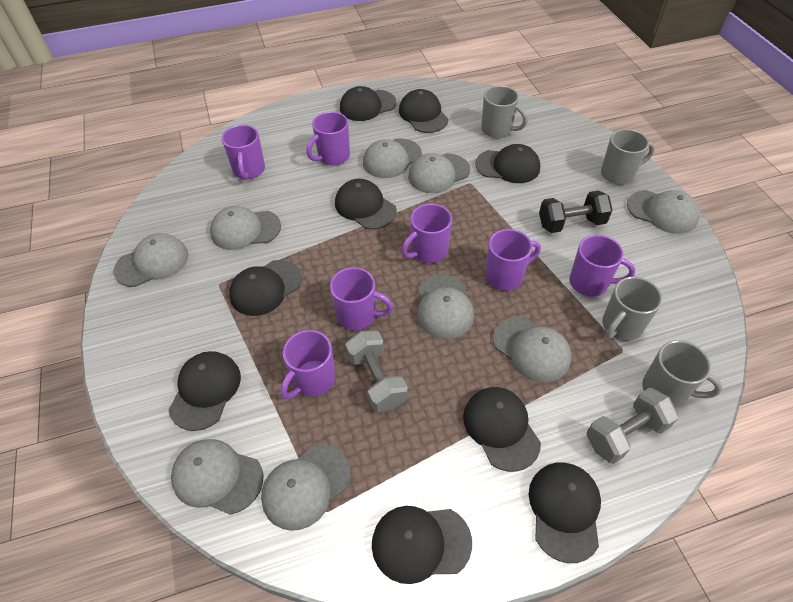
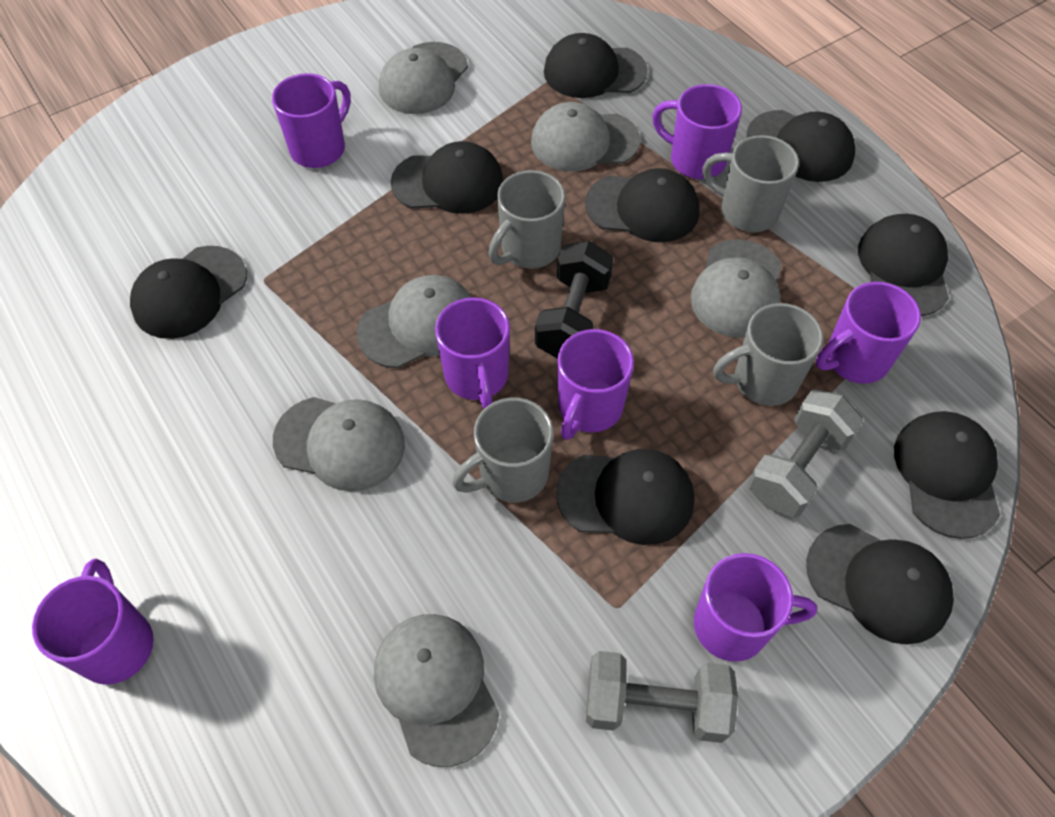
grey cap: [113,233,188,287] [171,439,263,515] [210,206,281,250] [261,444,351,531] [363,138,422,178] [408,153,470,193] [417,274,474,339] [493,317,571,383] [627,190,700,234] = 9 -> [273,397,405,492] [357,275,472,368] [374,614,499,767] [379,42,468,114] [531,102,640,172] [691,239,782,338] = 6

